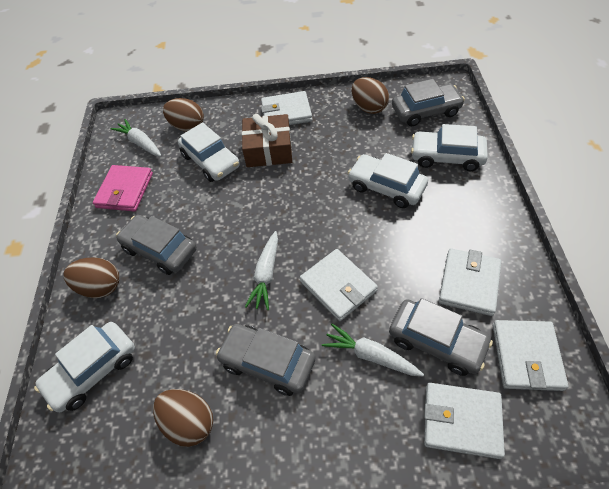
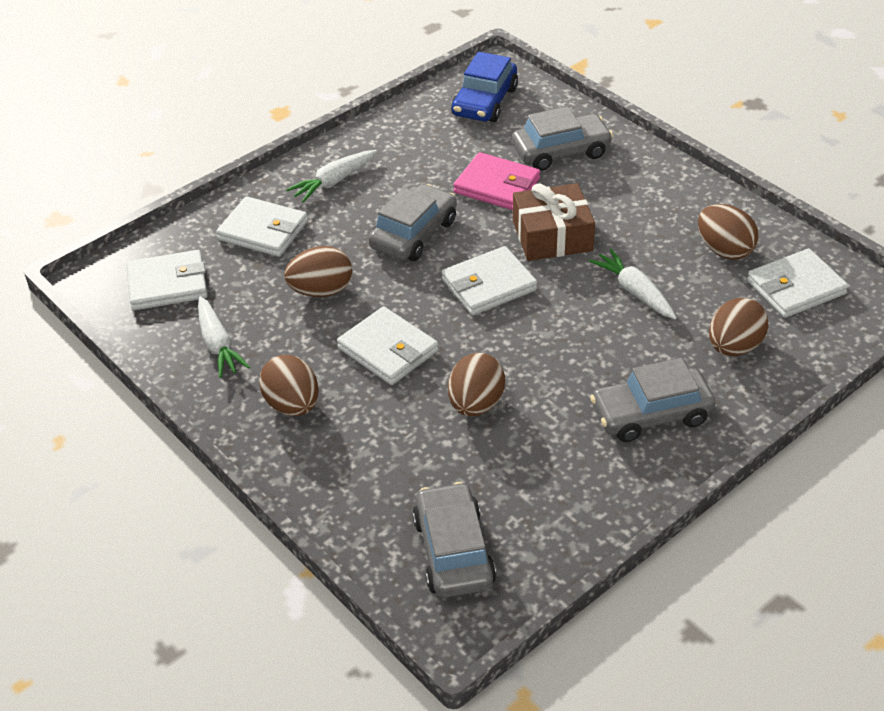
blue car: none = 0 -> [451,52,518,122] = 1
brown egg: [64,257,119,298] [153,389,213,447] [163,98,204,132] [352,77,389,114] = 4 -> [259,355,319,416] [284,246,352,297] [448,353,505,417] [698,204,759,260] [709,298,768,356] = 5
white car: [34,322,135,412] [178,122,240,182] [348,153,428,208] [411,124,488,171] = 4 -> none = 0

